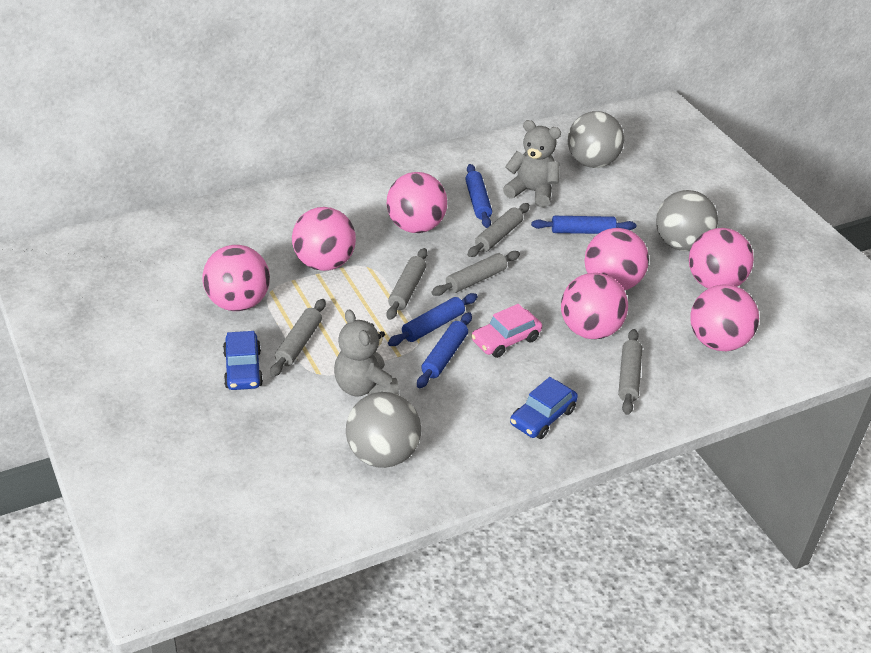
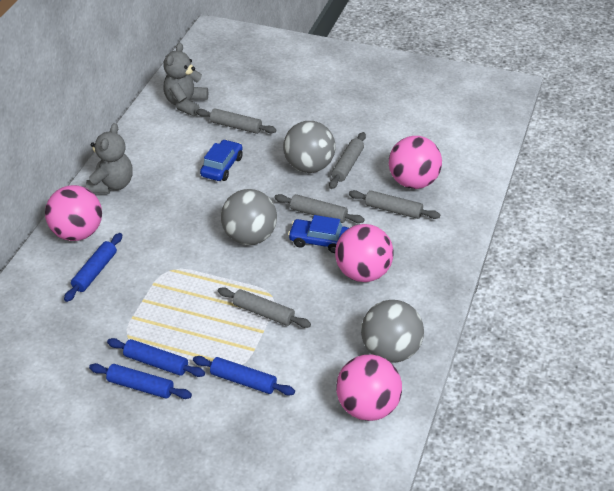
pink ball: [202,245,270,311] [292,207,356,271] [387,172,448,233] [561,273,628,339] [585,228,649,291] [689,228,754,289] [690,284,759,351] = 7 -> [45,185,102,241] [335,224,394,282] [336,354,402,421] [389,136,442,189] = 4
pink car: [471,304,542,358] = 1 -> none = 0

